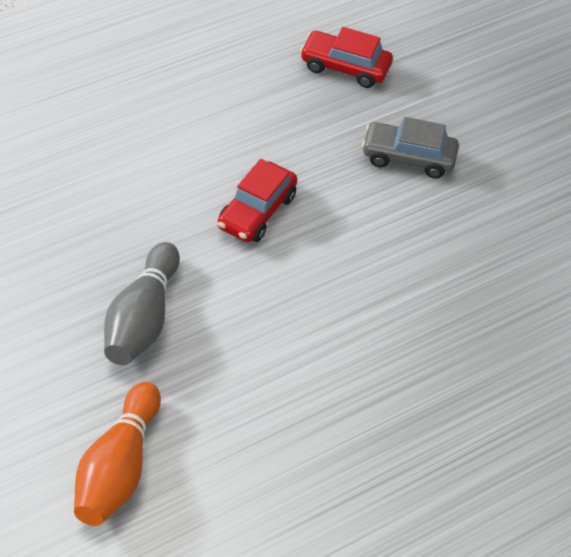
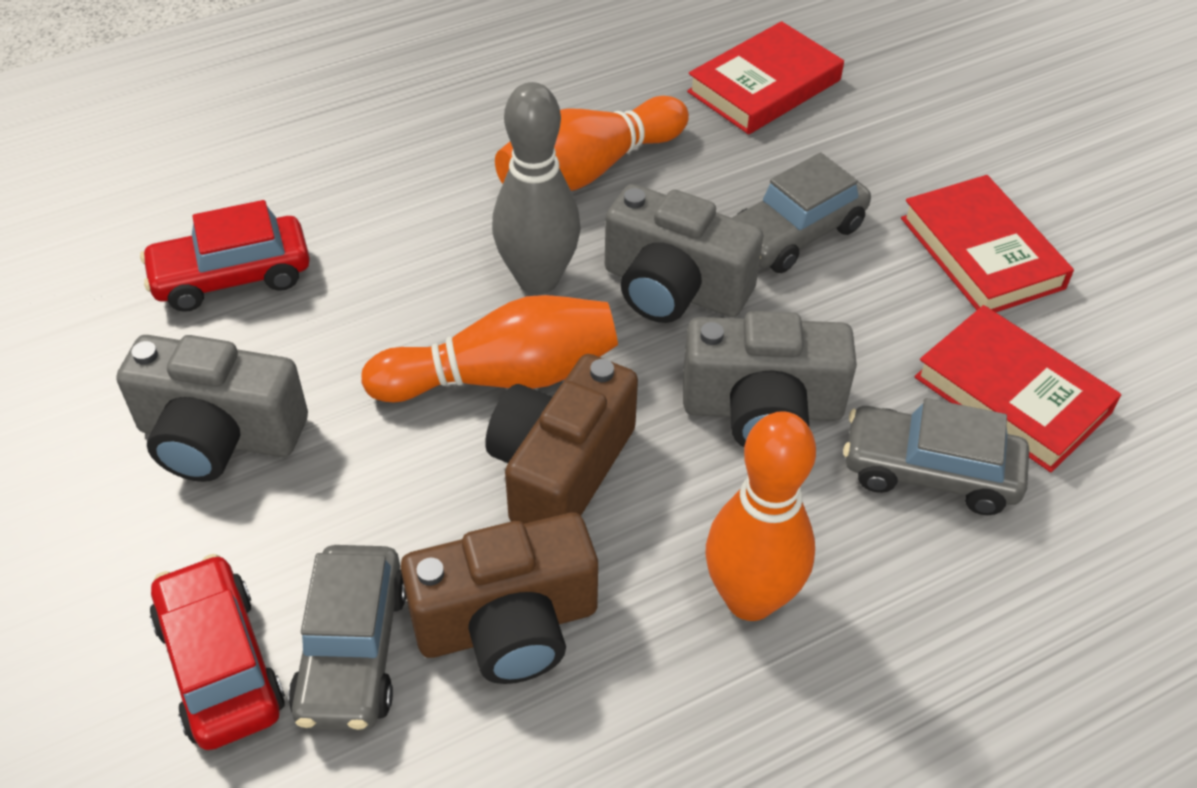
brown camera: none = 0 -> [401,513,598,684] [485,354,638,524] = 2
grey camera: none = 0 -> [116,335,308,482] [605,184,763,323] [683,311,857,447] = 3
grey car: [362,117,459,179] = 1 -> [288,545,406,731] [732,152,871,273] [843,398,1029,515] = 3
orange bowling pin: [74,382,161,526] = 1 -> [362,295,618,402] [495,96,689,191] [706,411,816,621] = 3
red book: none = 0 -> [687,21,844,134] [901,175,1074,312] [914,305,1121,472] = 3

